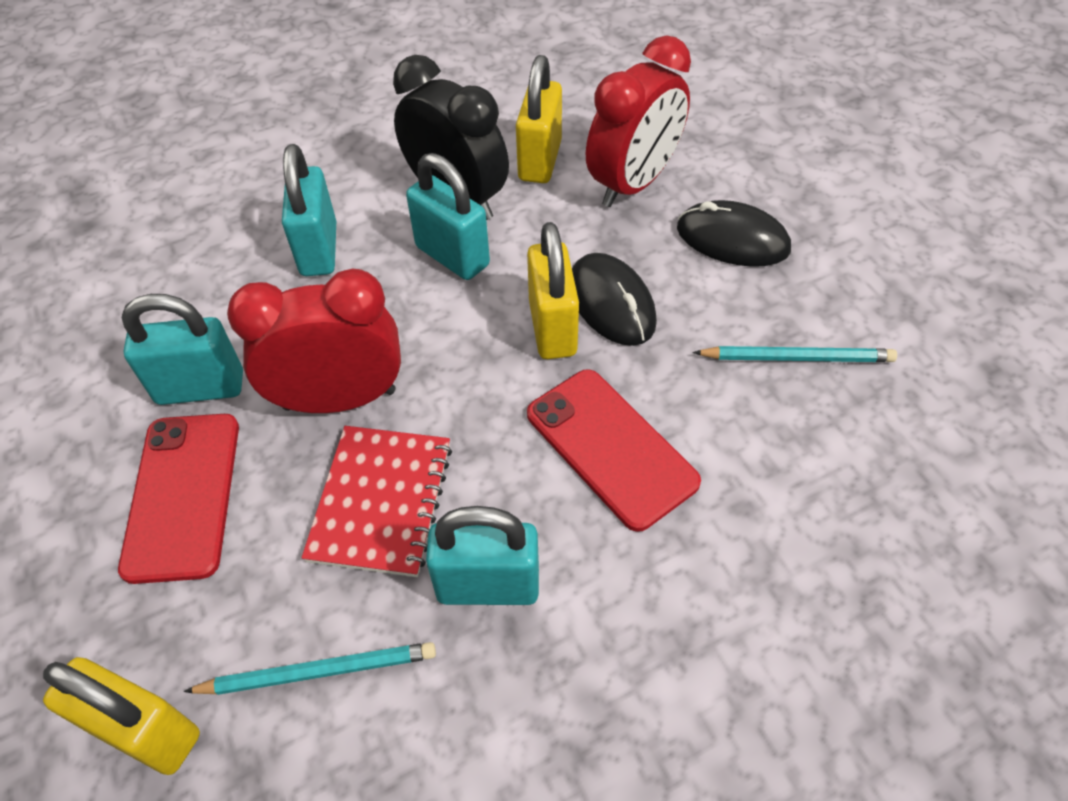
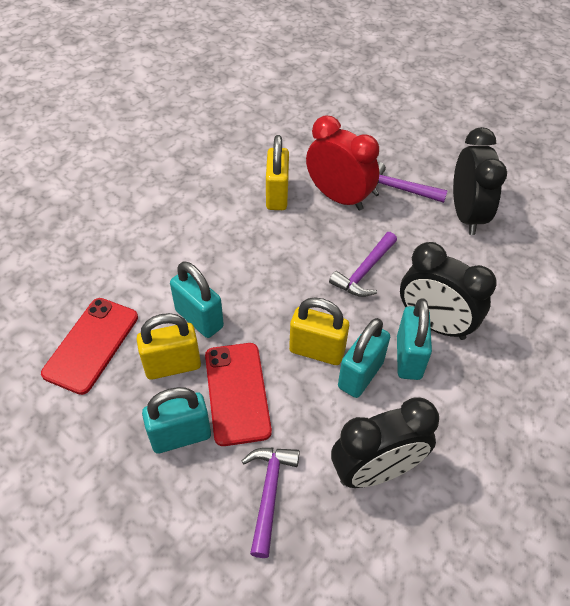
black clock: [393,55,509,220] = 1 -> [331,398,439,488] [400,242,497,340] [453,127,507,235] = 3
black mouse: [572,253,657,346] [677,200,791,267] = 2 -> none = 0
purple hammer: none = 0 -> [242,448,300,558] [329,232,397,297] [372,162,448,203] = 3
red clock: [227,269,401,413] [586,36,691,207] = 2 -> [306,115,379,211] = 1
red notebook: [302,426,452,577] = 1 -> none = 0
turquoise pencil: [184,642,436,695] [693,346,897,362] = 2 -> none = 0

